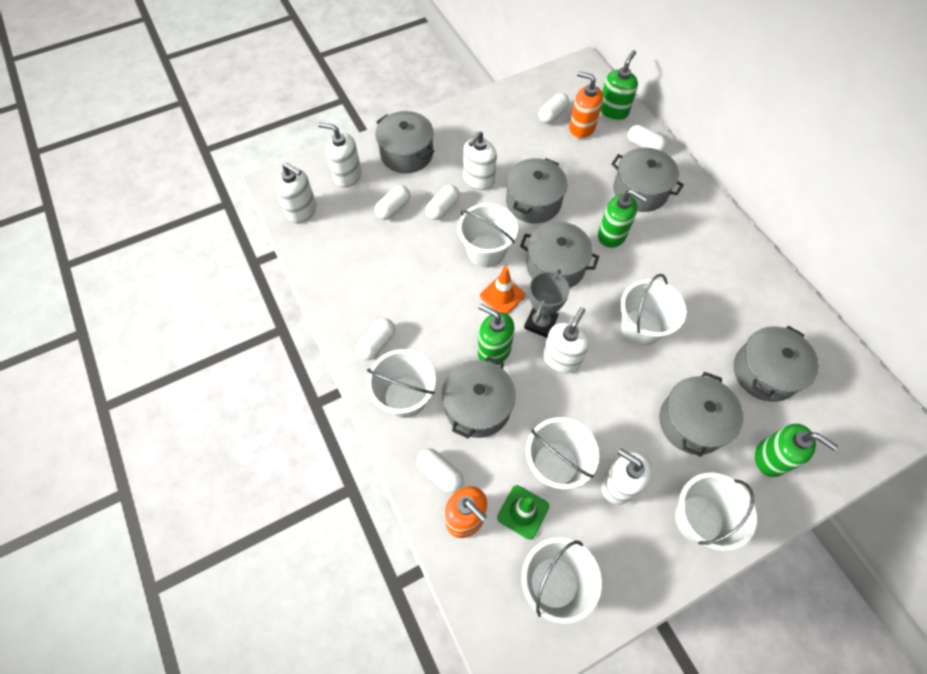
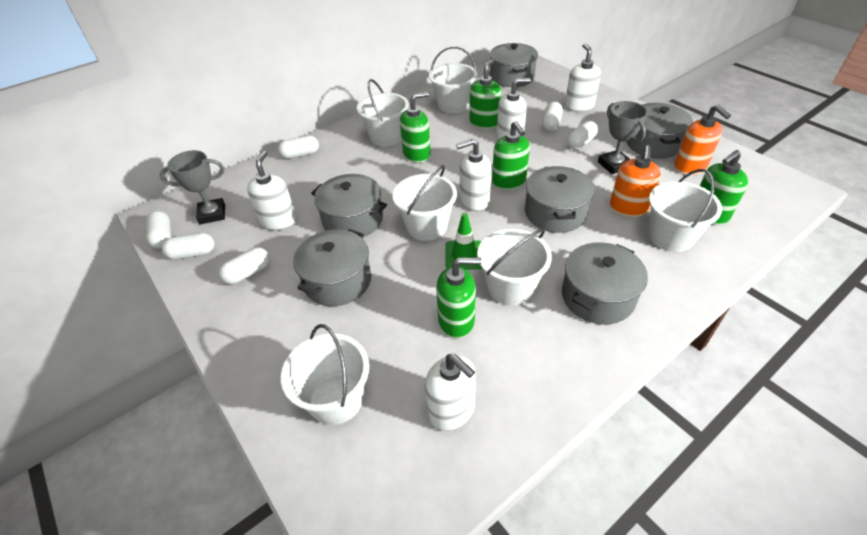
green soap dispenser: [478,304,515,365] [598,189,647,248] [600,50,638,121] [754,423,838,477] = 4 -> [400,92,431,163] [436,257,482,338] [470,59,501,129] [492,121,530,190] [700,150,748,225] = 5
grey pot: [375,111,434,173] [442,356,516,439] [506,158,568,223] [520,222,599,288] [611,147,684,212] [659,372,744,457] [734,326,819,402] = 7 -> [293,229,371,306] [311,174,387,237] [490,43,538,87] [525,166,595,233] [562,242,648,324] [626,103,693,159] = 6
grey trophy: [524,269,570,338] = 1 -> [160,150,225,224] [598,101,648,174] = 2
orange traffic cone: [480,266,525,314] = 1 -> none = 0

